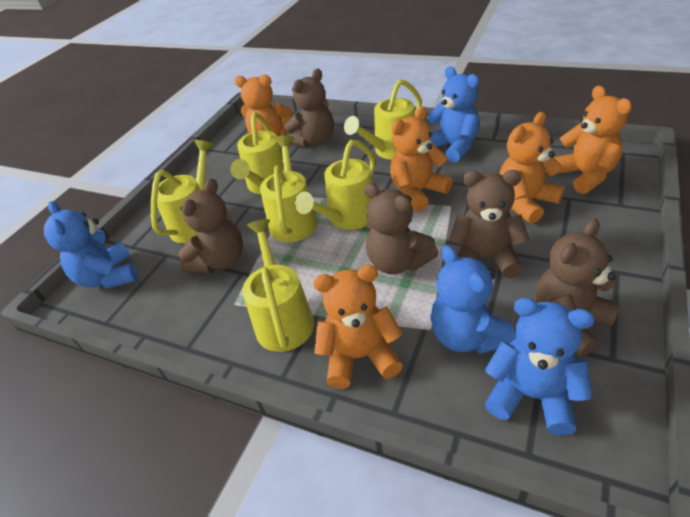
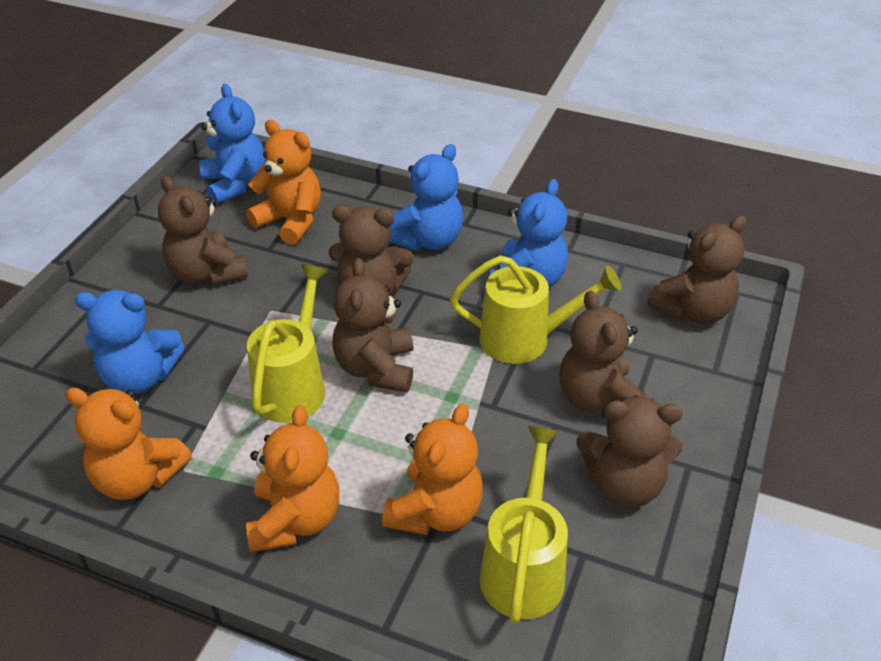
brown teddy bear: [178,178,243,274] [284,69,333,147] [364,183,439,275] [449,170,529,278] [535,219,620,357] = 5 -> [158,175,248,286] [329,205,414,296] [332,258,413,392] [559,291,646,418] [577,395,683,508] [647,215,746,324] = 6
orange teddy bear: [234,74,292,137] [313,265,403,389] [390,107,453,212] [499,112,565,224] [553,86,632,194] = 5 -> [65,388,192,500] [246,120,321,245] [246,405,339,552] [382,403,483,535] = 4
yellow watering can: [151,140,213,243] [230,112,284,194] [242,219,314,352] [260,135,318,242] [295,140,375,230] [344,79,422,160] = 6 -> [247,264,328,423] [450,255,622,364] [480,426,568,624] = 3

